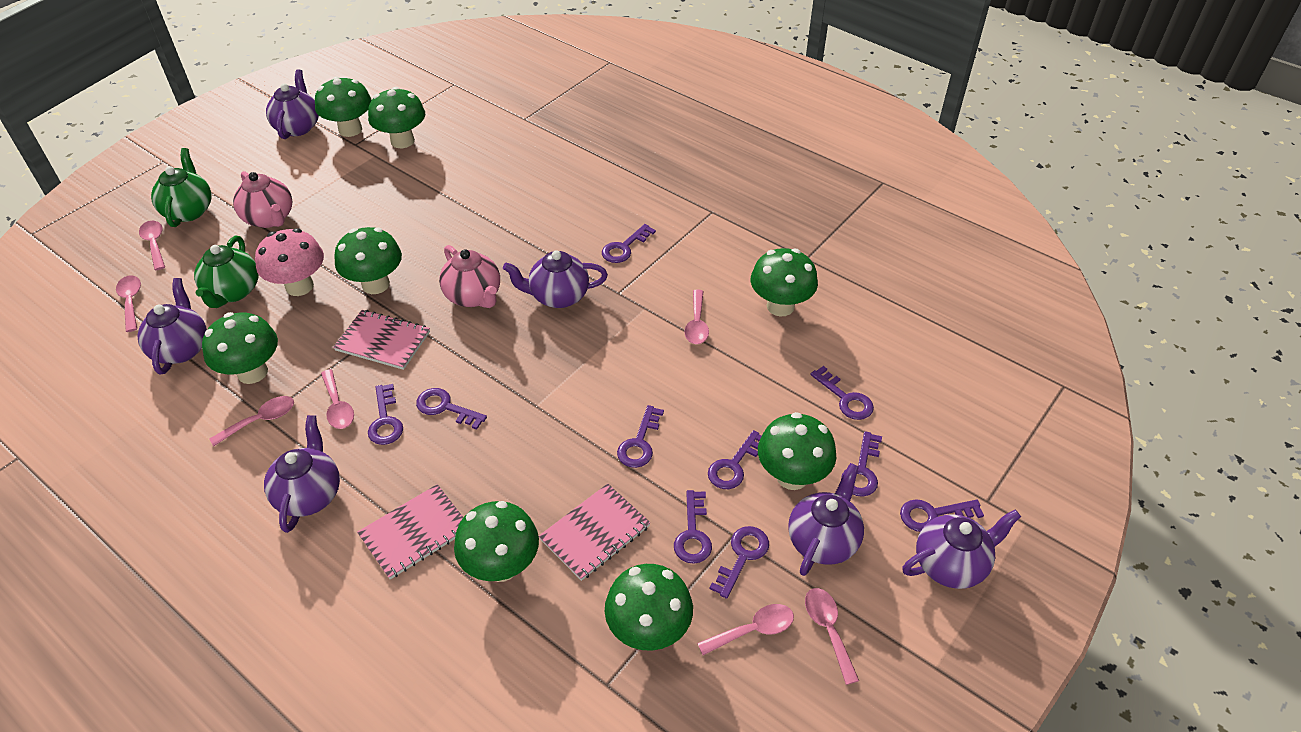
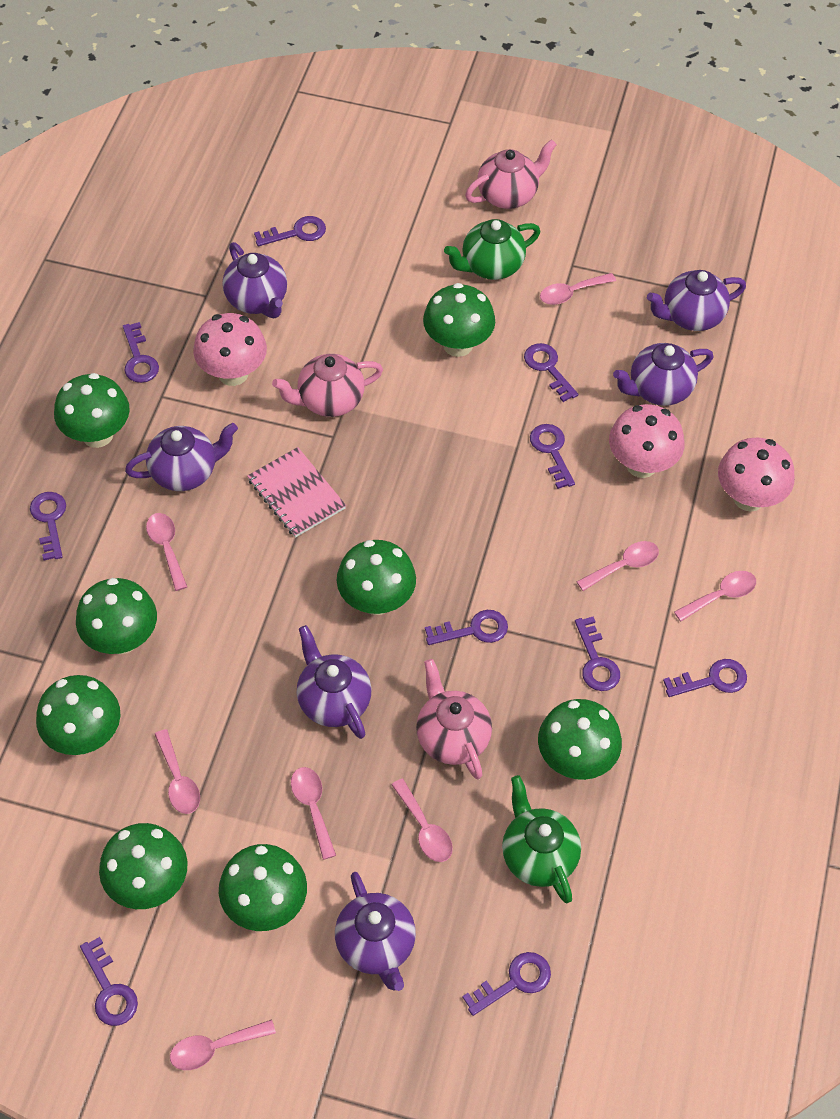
pink mushroom: [255,228,324,296] = 1 -> [193,313,267,386] [609,404,684,478] [718,438,794,512] = 3
pink notebook: [333,310,430,370] [357,484,463,580] [539,483,651,581] = 3 -> [247,447,346,538] = 1
pink spoon: [116,275,141,332] [139,221,165,270] [210,396,294,446] [321,369,354,429] [684,289,709,344] [697,604,794,655] [805,588,859,685] = 7 -> [146,513,187,591] [155,729,200,814] [170,1020,276,1070] [291,767,336,860] [391,779,453,862] [540,273,616,305] [577,541,659,591] [674,571,756,621] = 8
pink teapot: [233,171,292,228] [439,245,500,308] = 2 -> [272,354,383,417] [416,659,492,779] [465,139,557,209] = 3

